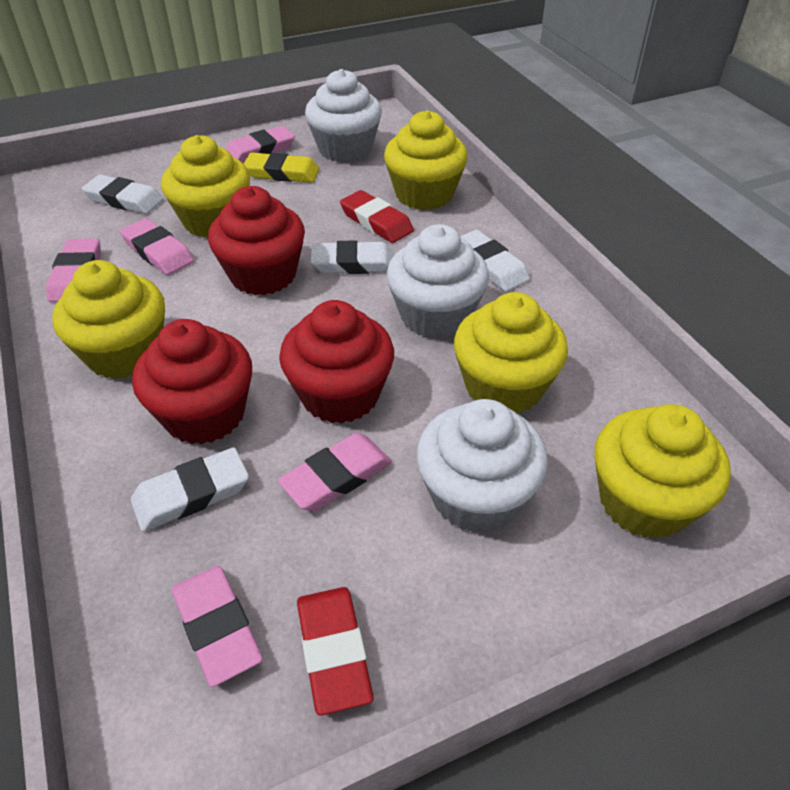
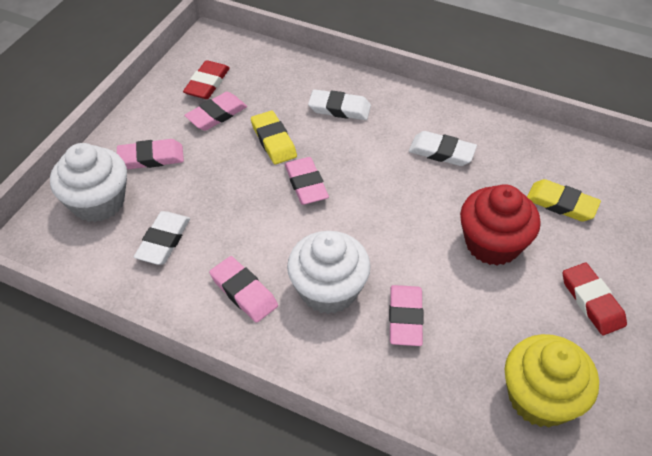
red cupcake: [132,319,252,445] [208,186,305,295] [279,300,394,424] = 3 -> [460,184,541,265] = 1
white cupcake: [305,69,382,163] [387,224,489,339] [417,399,548,533] = 3 -> [50,143,127,222] [287,231,371,314] = 2
white eraser: [82,174,163,214] [131,447,249,532] [310,240,394,274] [460,230,530,292] = 4 -> [134,211,190,265] [308,89,371,120] [409,131,477,166] = 3
yellow cupcake: [52,260,165,379] [161,135,250,238] [384,110,468,210] [454,292,568,413] [594,404,731,539] = 5 -> [505,334,599,428] = 1
yellow eraser: [244,153,319,183] = 1 -> [251,111,297,164] [527,179,601,222] = 2

